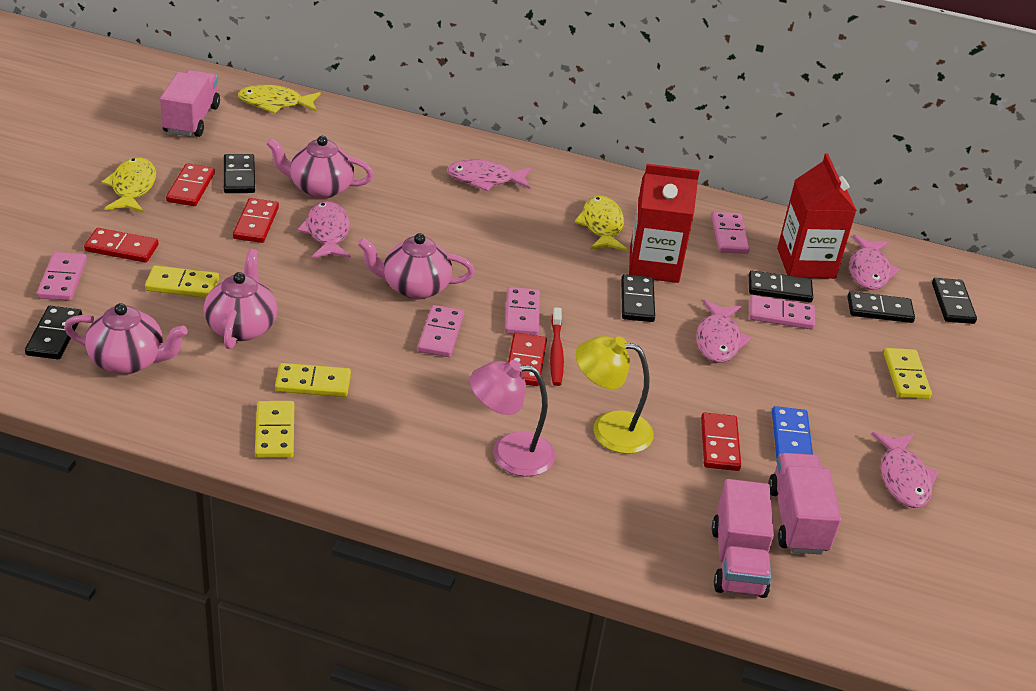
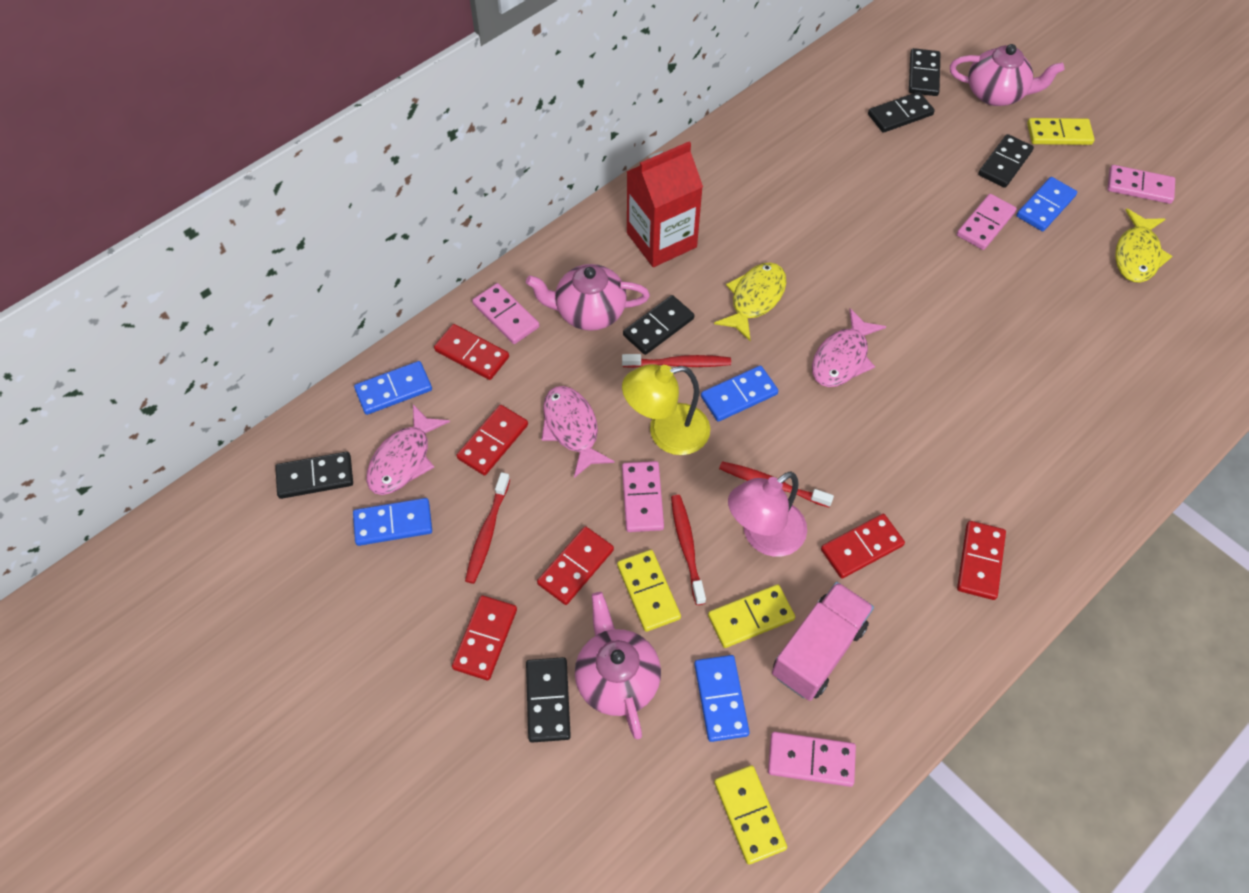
blue domino: [772,406,813,458] = 1 -> [353,498,432,546] [354,361,432,415] [694,655,750,742] [701,366,778,422] [1016,177,1077,231] = 5
pink fish: [298,201,351,259] [447,159,531,191] [696,300,751,363] [849,235,900,290] [871,432,938,508] = 5 -> [366,404,450,495] [541,386,615,478] [812,308,886,387] = 3
pink teapot: [64,303,188,374] [204,249,277,349] [267,136,374,199] [358,233,475,299] = 4 -> [526,264,650,331] [575,592,661,739] [950,44,1065,106] = 3
pink truck: [160,70,220,137] [712,479,774,598] [768,453,841,554] = 3 -> [772,582,874,701] = 1
red carton: [629,164,700,283] [777,153,857,279] = 2 -> [627,142,703,267] = 1
red domino: [84,228,159,263] [166,163,215,206] [233,198,279,243] [508,333,547,386] [701,413,741,471] = 5 -> [434,324,509,380] [452,595,517,680] [456,405,528,476] [537,526,614,605] [821,514,905,579] [957,521,1006,600] = 6
red toothbrush: [550,307,564,386] = 1 -> [465,472,510,584] [622,354,731,368] [671,495,706,605] [719,461,834,507] = 4
yellow fish: [102,157,156,212] [238,84,321,114] [574,196,627,251] = 3 -> [714,262,786,341] [1115,209,1172,283] = 2

